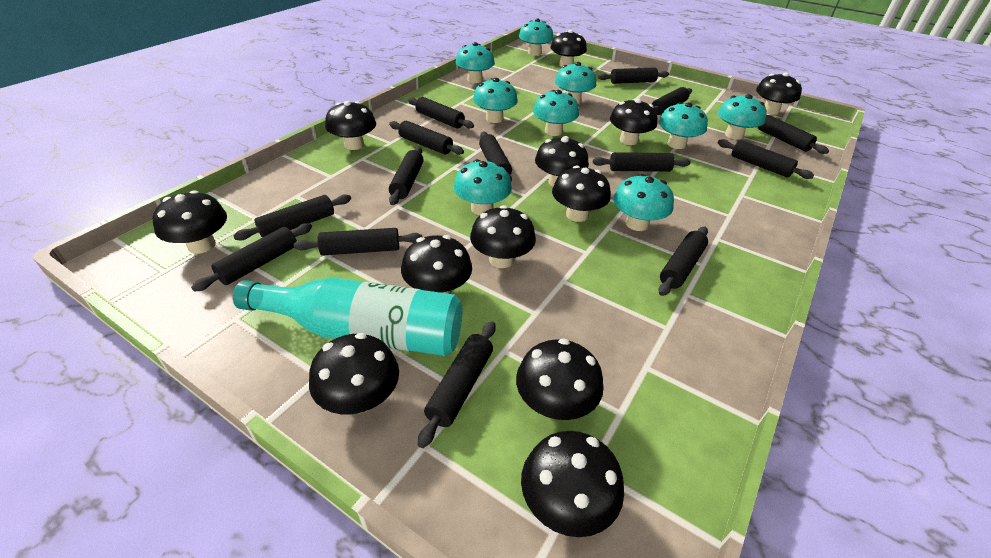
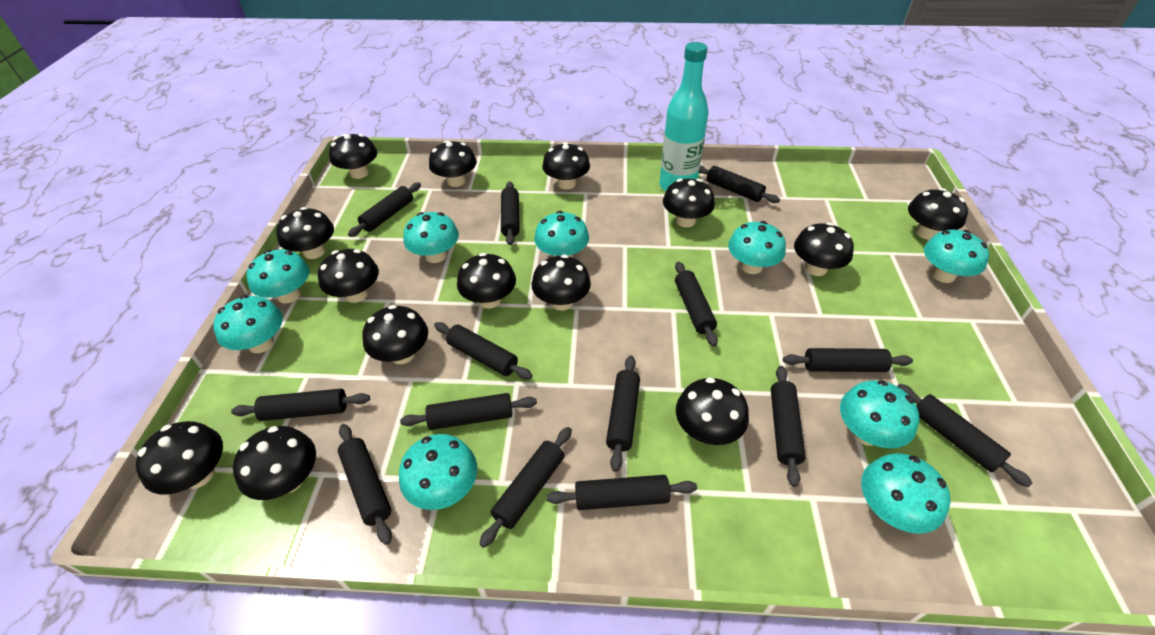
black mushroom: [153,190,227,254] [309,333,399,414] [325,101,376,150] [401,235,472,294] [470,205,536,268] [516,338,604,420] [521,431,624,537] [535,136,589,187] [550,30,587,67] [552,165,611,222] [610,99,657,145] [756,72,802,115] = 12 -> [136,421,223,495] [233,426,316,500] [276,207,334,259] [318,249,379,303] [329,134,377,179] [362,305,428,364] [429,140,477,187] [457,253,516,309] [531,255,591,311] [542,142,590,190] [663,179,715,227] [676,377,749,445] [794,222,854,276] [908,188,968,240] = 14

